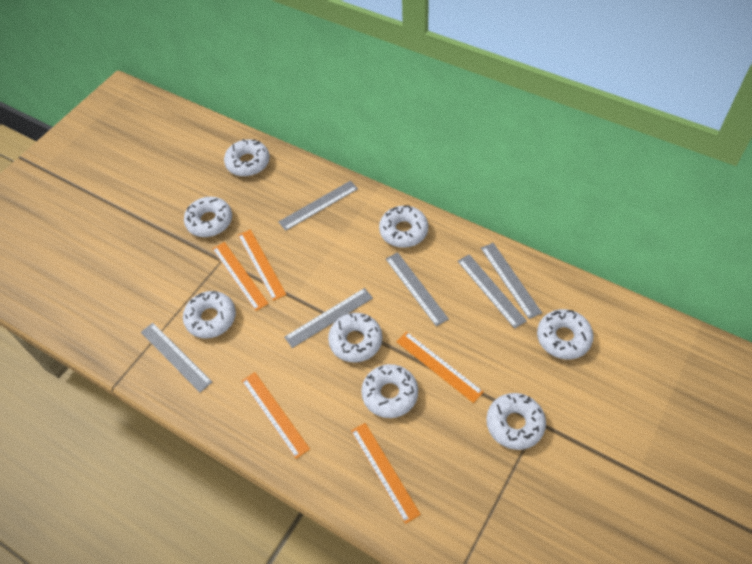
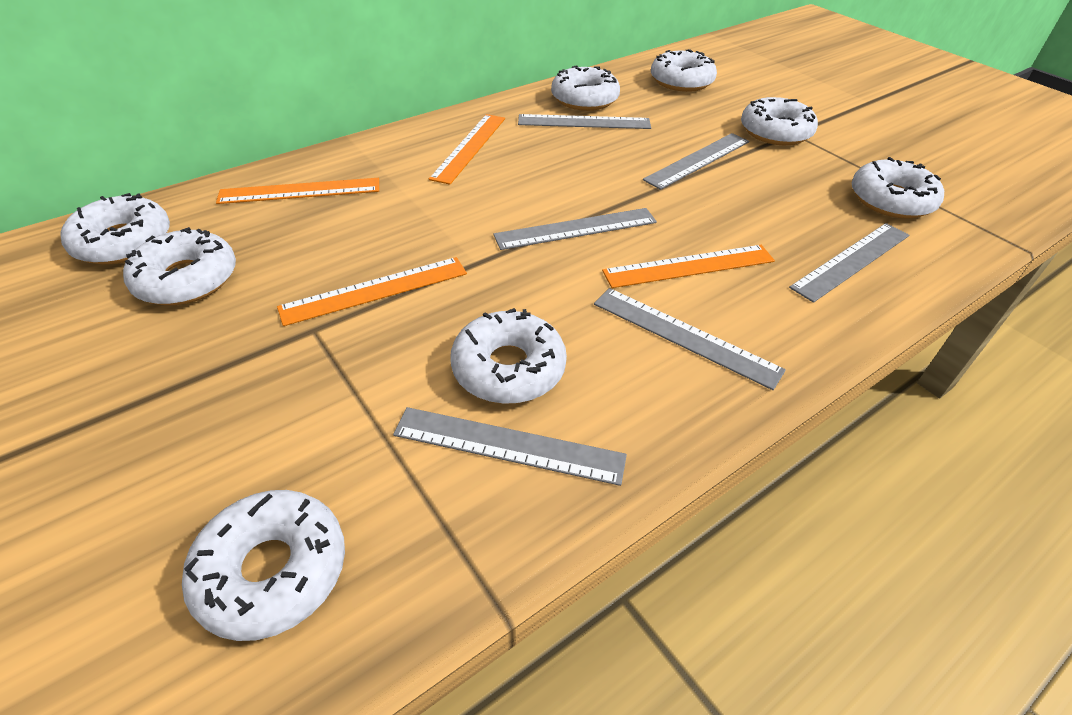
orange ruler: [212,242,269,311] [238,229,286,301] [242,372,310,459] [351,423,421,524] [396,332,484,403] = 5 -> [216,178,379,204] [277,257,467,326] [429,114,505,185] [602,245,775,288] = 4

